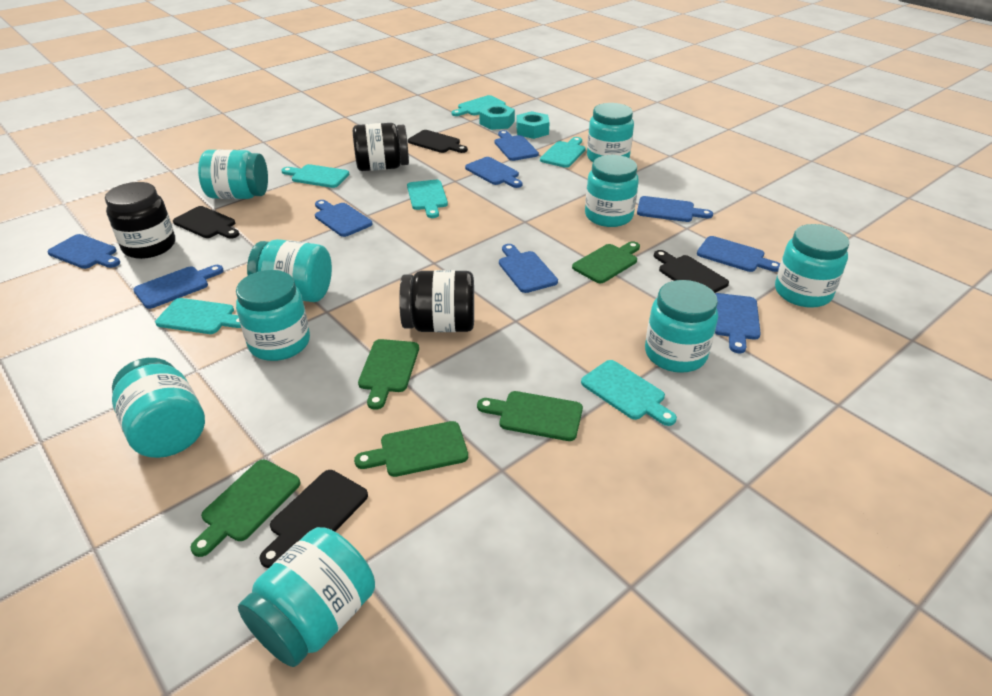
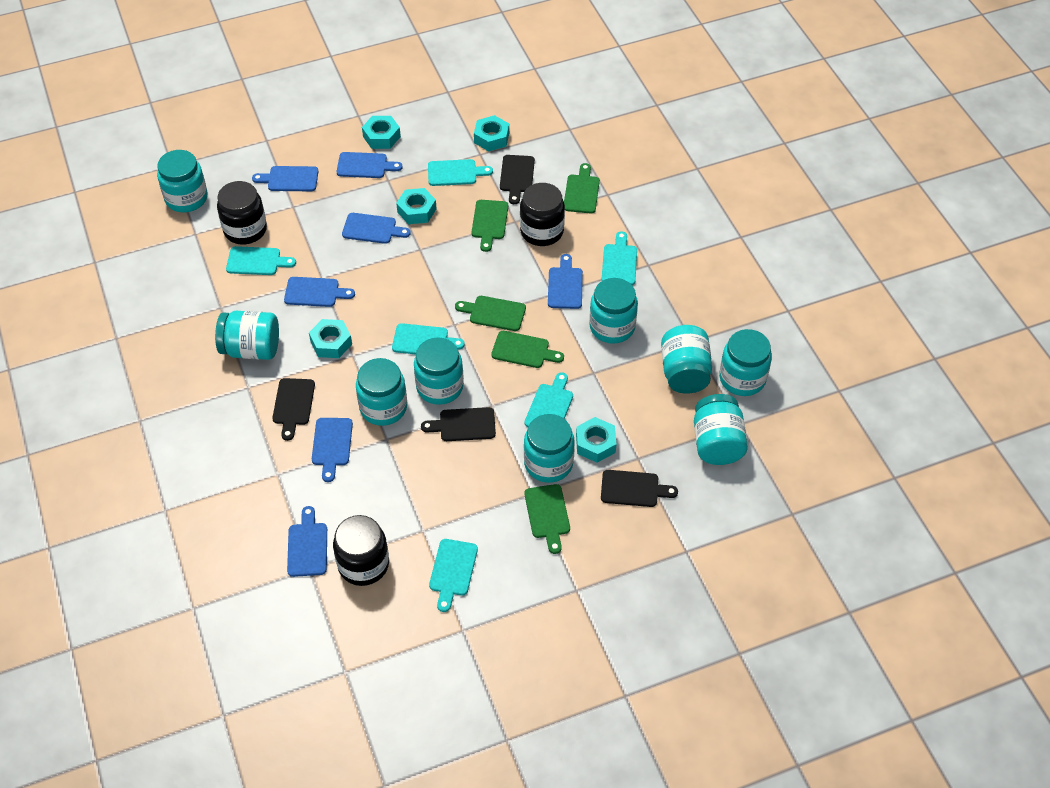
blue cutting board: [47,234,120,269] [133,265,224,309] [315,200,373,237] [465,157,523,188] [495,130,539,161] [499,244,558,293] [637,196,713,222] [697,236,780,272] [715,293,761,353] = 9 -> [252,166,318,191] [284,277,355,307] [287,506,327,577] [312,418,353,482] [337,152,403,178] [342,213,411,244] [548,254,583,309] = 7
turquoise nut: [479,104,515,130] [516,111,550,139] = 2 -> [309,319,352,358] [362,116,401,149] [396,188,437,224] [474,115,509,151] [576,417,616,463] = 5

